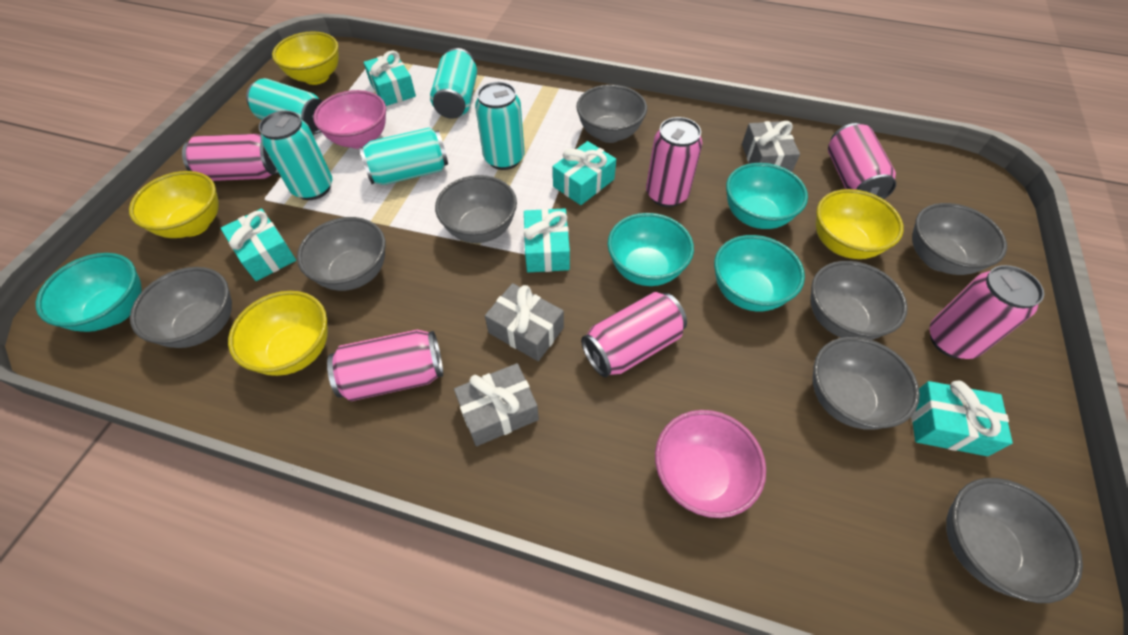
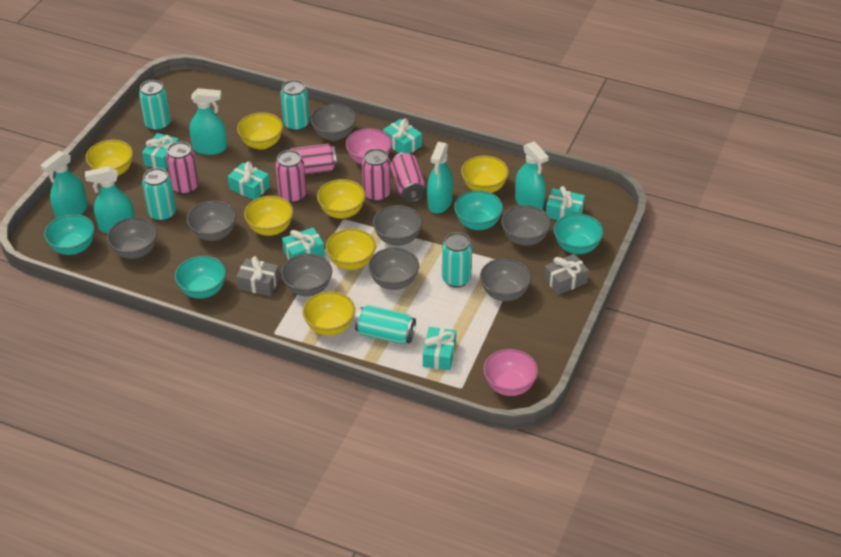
grey gift: [454,363,539,446] [485,283,564,361] [742,121,800,172] = 3 -> [236,256,280,296] [544,254,589,295] = 2
pink can: [182,134,278,181] [327,330,443,401] [581,292,687,377] [646,117,702,207] [828,123,896,199] [930,265,1044,359] = 6 -> [166,142,199,195] [275,150,306,203] [290,144,337,174] [362,149,391,202] [390,152,426,202] = 5
turquoise gift: [221,209,296,281] [364,50,416,106] [524,208,570,272] [553,141,616,205] [911,381,1013,456] = 5 -> [142,133,179,170] [228,162,270,200] [282,227,325,260] [383,119,422,153] [423,327,456,370] [546,186,585,220] = 6
turquoise spray bottle: none = 0 -> [40,151,88,218] [85,166,135,234] [189,88,227,155] [427,142,453,214] [515,141,549,210] = 5
yellow bowl: [129,171,219,238] [228,291,328,376] [272,31,339,85] [816,189,904,259] = 4 -> [86,140,133,176] [237,112,283,150] [244,196,293,236] [303,291,355,336] [317,179,366,219] [326,228,376,270] [461,155,509,193] = 7

